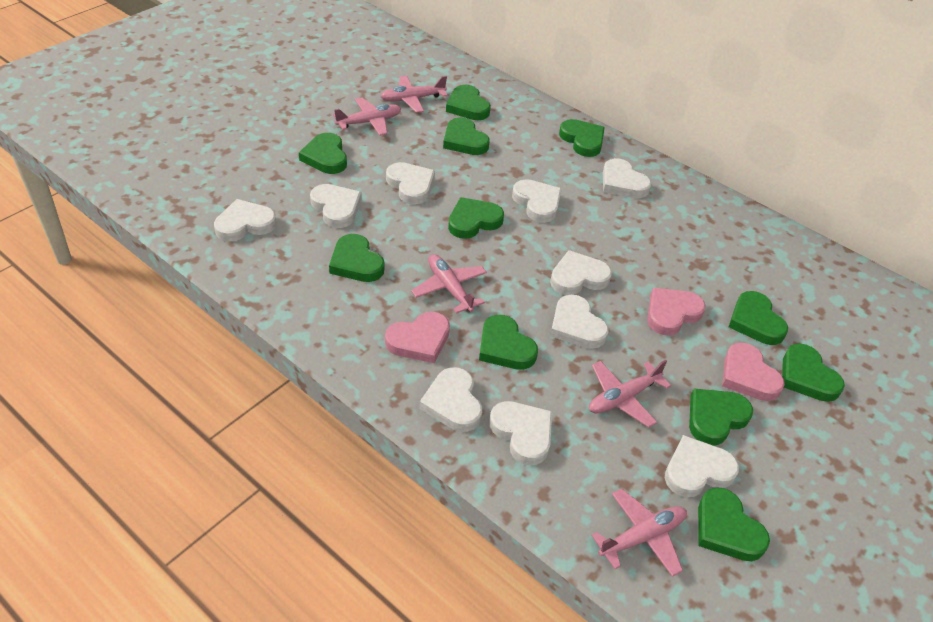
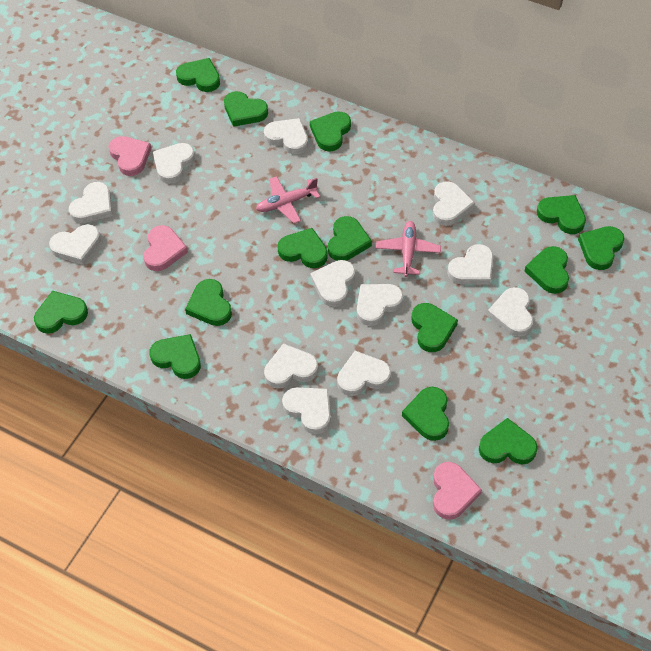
green heart: [299,133,347,174] [329,234,384,282] [443,117,490,155] [446,85,491,120] [448,197,504,239] [479,315,538,370] [559,119,605,157] [689,389,753,445] [698,487,770,561] [729,291,788,345] [782,343,845,402] = 11 -> [34,291,88,334] [149,334,201,379] [176,58,220,92] [185,279,232,326] [224,91,268,127] [277,228,328,268] [310,111,351,152] [328,216,372,261] [402,387,449,441] [412,303,458,352] [479,418,538,464] [525,246,569,294] [537,195,586,234] [578,226,624,270] = 14
pink plane: [333,97,401,136] [380,76,447,113] [411,254,487,313] [589,360,671,428] [591,489,687,577] = 5 -> [256,176,320,224] [376,221,441,277] = 2
white heart: [214,199,277,241] [310,184,362,228] [386,162,435,204] [419,367,482,432] [489,401,552,465] [512,179,562,223] [550,250,612,295] [550,295,608,349] [603,158,651,198] [665,435,739,497] = 10 -> [49,224,101,265] [69,182,113,223] [153,143,195,184] [264,118,308,154] [264,343,319,388] [282,387,331,434] [310,260,355,307] [337,351,391,396] [357,284,403,326] [433,181,475,226] [447,244,493,285] [487,287,533,337] = 12

